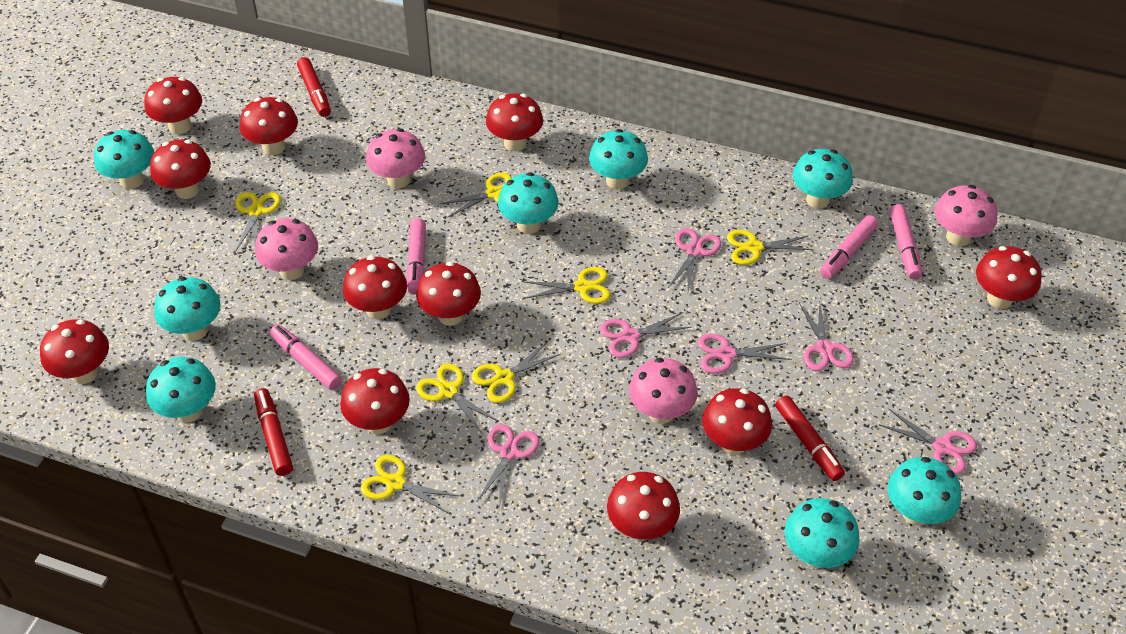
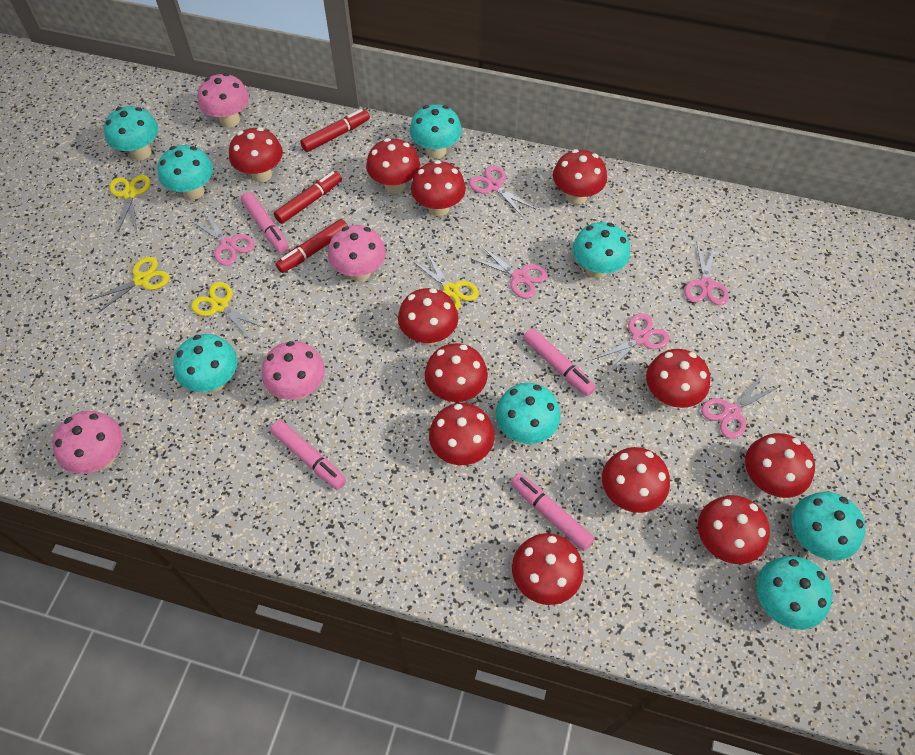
red mushroom: [40,319,109,384] [144,77,202,134] [150,139,211,199] [240,97,298,155] [340,368,410,434] [343,256,407,319] [416,262,481,326] [486,93,543,151] [607,472,680,541] [702,388,772,455] [976,246,1042,309] = 11 -> [229,127,283,182] [366,138,420,193] [398,288,458,345] [411,160,466,216] [425,343,488,402] [429,403,495,465] [512,533,584,605] [553,149,607,205] [602,447,670,513] [646,349,710,408] [698,495,770,564] [745,433,815,498] = 12
yellow scissors: [235,192,281,250] [361,455,459,514] [416,363,499,433] [439,173,512,218] [471,341,561,403] [523,267,611,304] [727,230,814,265] = 7 -> [88,257,170,314] [109,175,150,232] [191,282,265,340] [412,251,479,311] = 4

